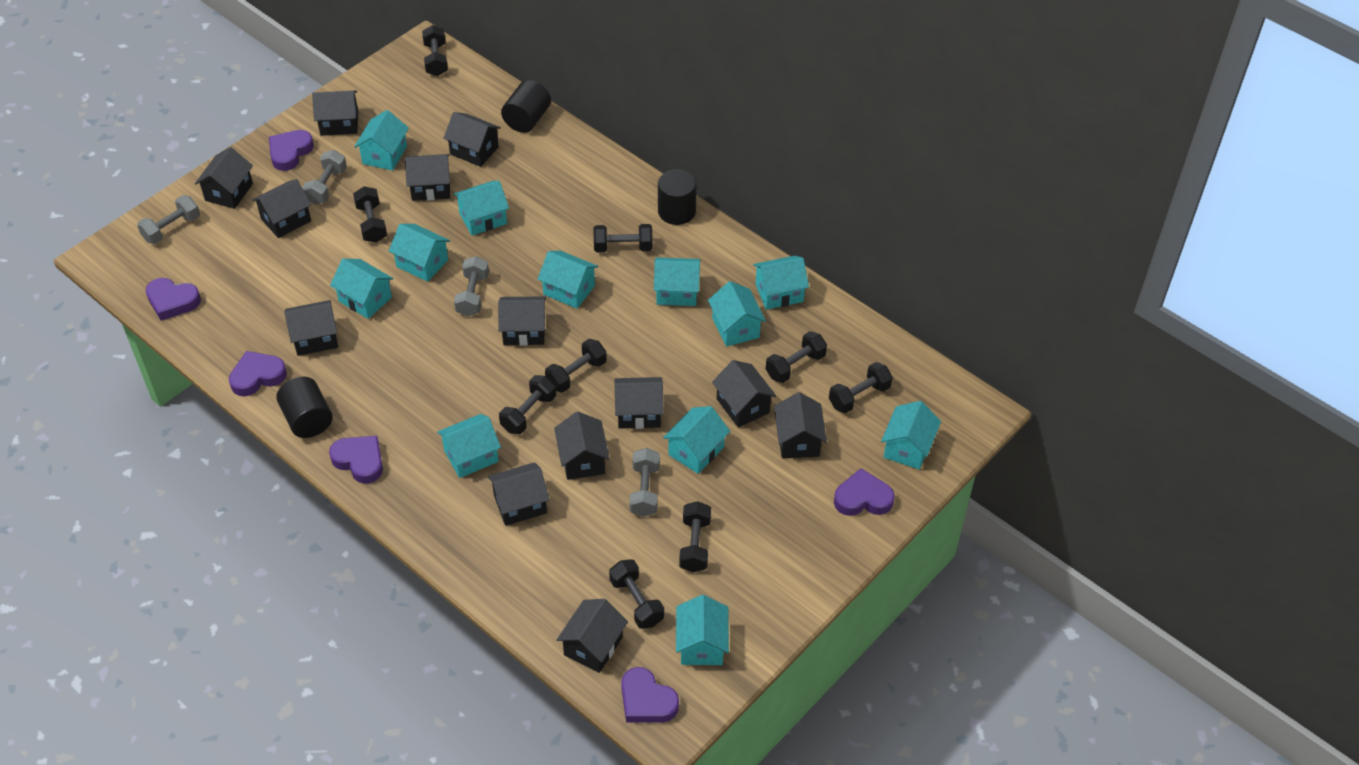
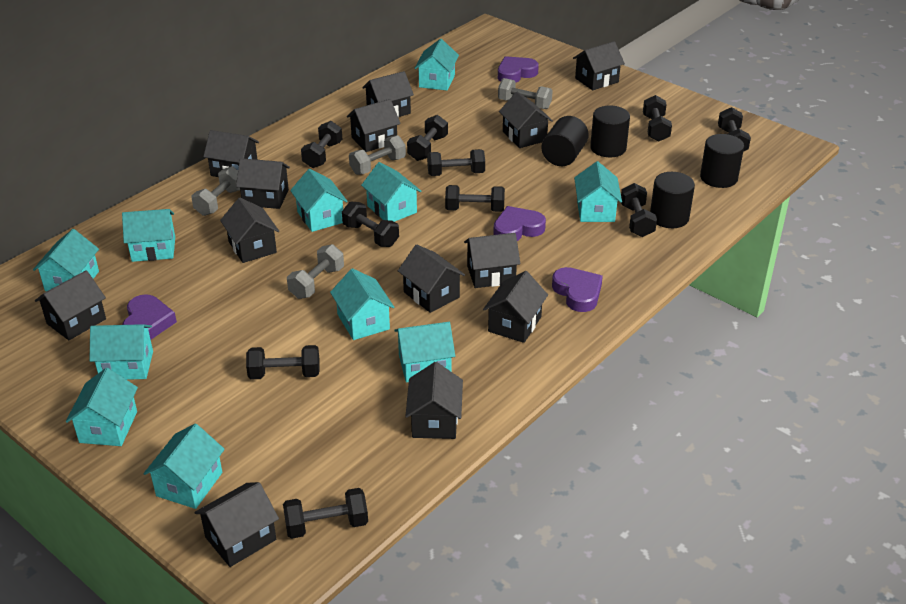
black cylinder: [276,377,333,438] [501,80,551,133] [658,169,697,225] = 3 -> [541,116,589,166] [590,105,630,157] [650,172,695,228] [700,134,744,188] = 4
black dumbbell: [353,186,387,243] [422,25,448,76] [499,375,556,434] [545,339,607,393] [593,224,653,252] [609,559,664,629] [679,501,711,572] [766,331,827,383] [829,362,893,413] = 9 -> [246,345,320,379] [283,488,368,539] [301,121,342,168] [342,201,399,247] [407,115,448,161] [427,149,485,176] [445,185,505,212] [621,183,657,237] [643,95,672,142] [718,107,751,152] = 10
purple heart: [145,278,201,321] [229,351,287,396] [269,130,314,171] [329,436,383,484] [621,667,679,723] [834,468,895,516] = 6 -> [122,294,177,339] [493,206,546,241] [498,56,539,83] [552,267,603,312] = 4
turquoise house: [330,259,393,319] [354,110,409,171] [389,224,450,282] [437,414,501,478] [453,181,509,235] [538,251,598,309] [654,257,700,306] [663,406,730,474] [676,595,729,665] [708,281,766,347] [753,256,809,310] [881,401,941,470] = 12 -> [33,229,99,291] [66,368,138,446] [89,324,153,380] [122,209,175,262] [144,424,225,509] [290,169,348,232] [330,268,394,340] [361,162,421,222] [394,322,455,383] [415,39,459,91] [574,161,622,222] = 11

